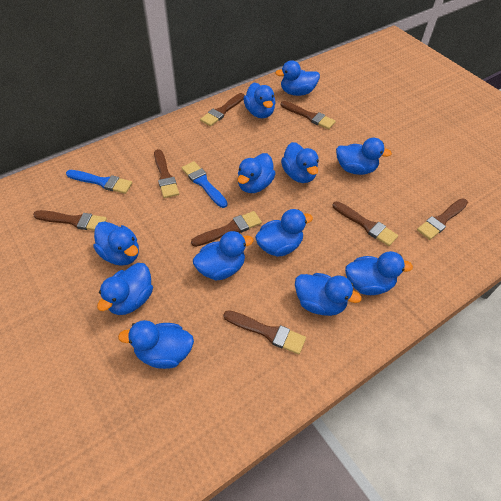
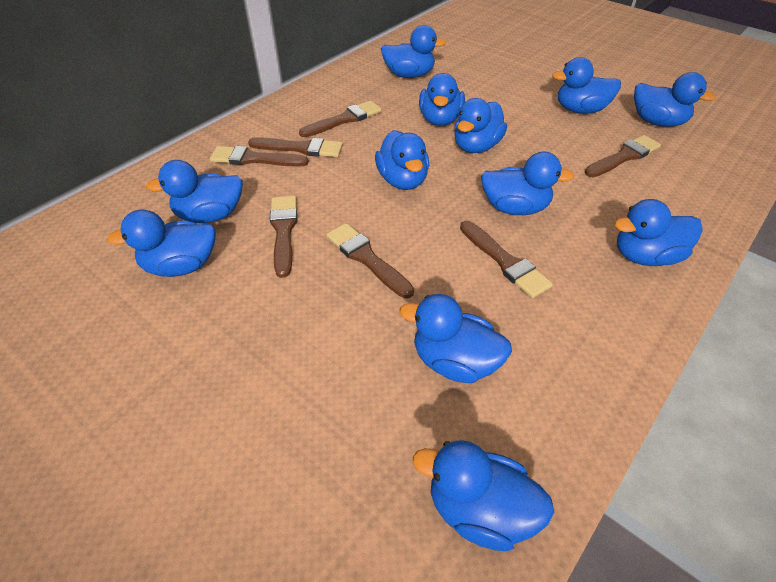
blue brush: [66,170,132,194] [182,161,228,208] = 2 -> none = 0
brown brush: [33,210,107,231] [154,149,179,198] [191,211,262,247] [200,93,244,126] [223,310,306,355] [281,101,336,129] [333,201,398,246] [417,198,468,240] = 8 -> [210,146,309,167] [248,137,343,157] [270,196,297,278] [299,101,382,137] [326,223,414,298] [460,221,553,298] [585,135,661,177] = 7

